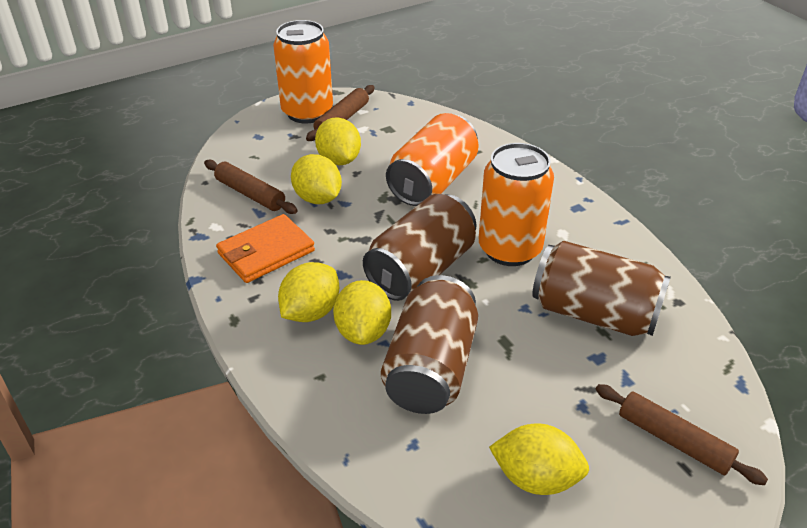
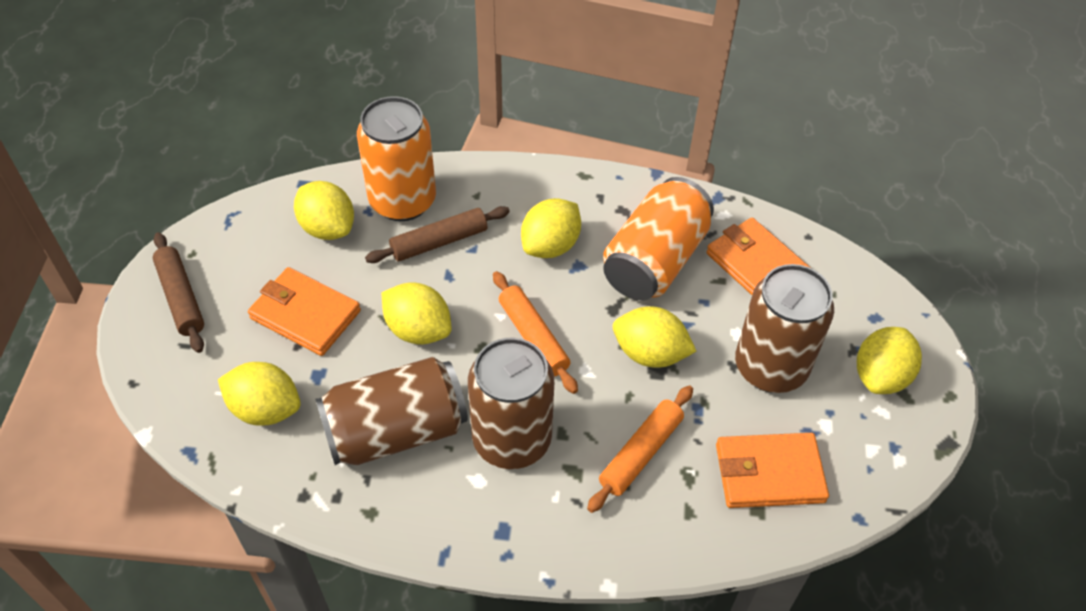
brown rolling pin: [204,160,297,214] [306,85,375,141] [596,384,768,485] = 3 -> [153,232,204,353] [365,206,510,263] = 2
orange can: [273,20,333,123] [386,113,479,206] [479,143,554,266] = 3 -> [357,96,436,221] [603,177,714,301] = 2
orange rolling pin: none = 0 -> [493,271,578,394] [587,385,693,513] = 2
orange wallet: [216,214,315,283] = 1 -> [248,267,361,356] [706,218,812,295] [716,433,829,508] = 3
yellow lemon: [278,262,339,322] [291,154,342,204] [315,117,361,165] [333,280,391,345] [489,424,589,495] = 5 -> [218,362,301,426] [294,181,354,240] [382,282,452,345] [521,198,581,258] [613,306,696,368] [857,327,922,394] = 6

